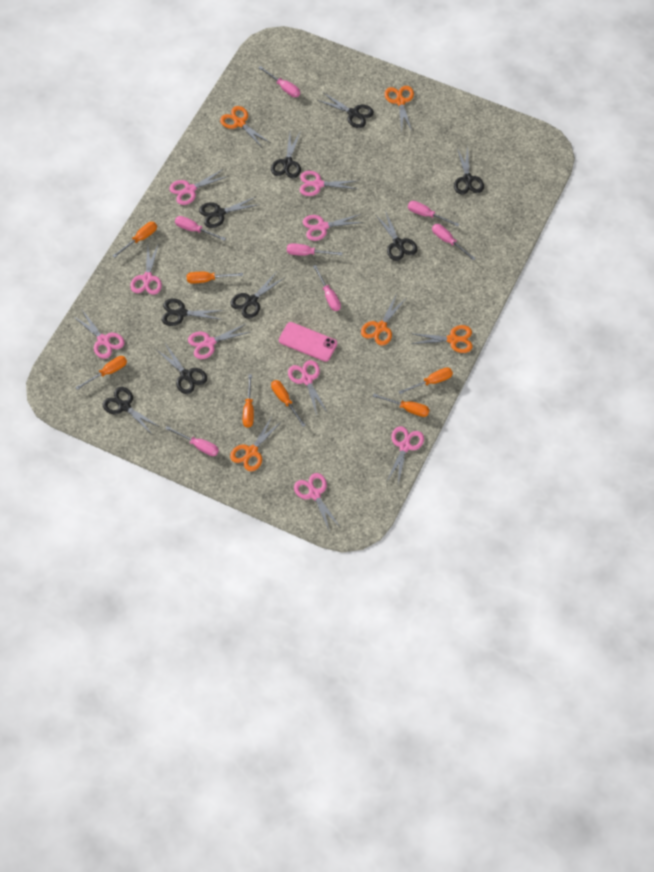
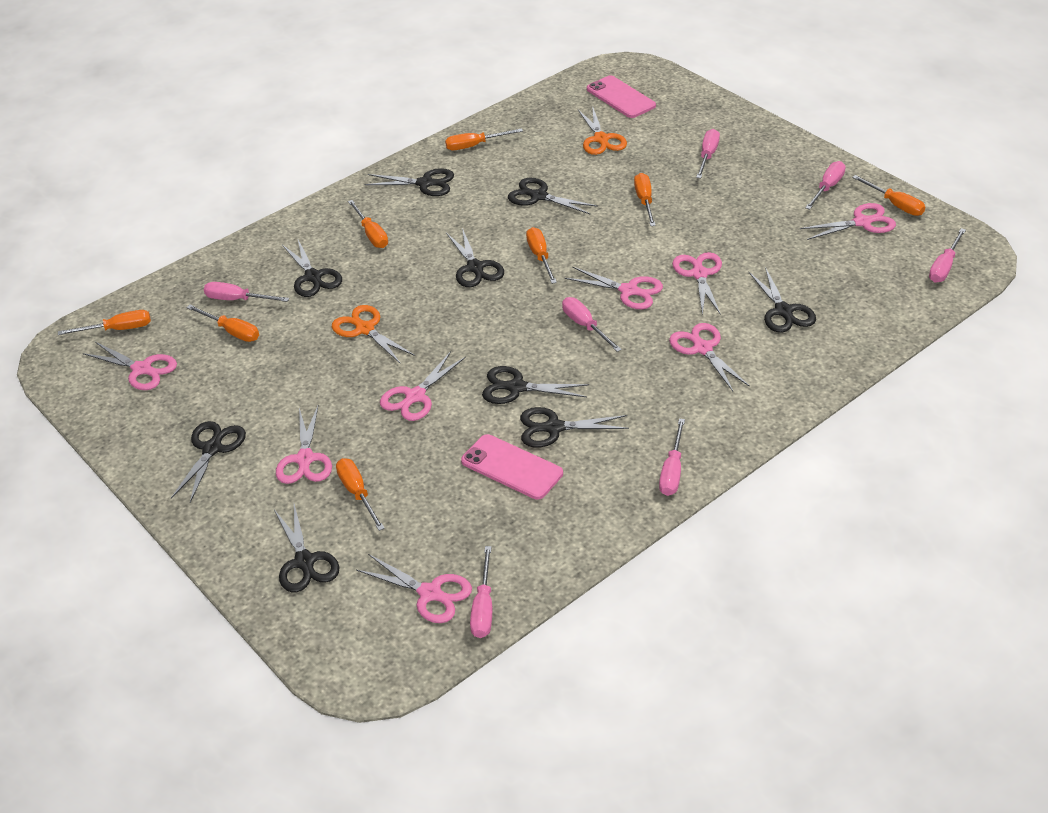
orange scissors: [220,106,270,147] [230,417,282,471] [361,295,405,346] [385,86,414,132] [410,325,473,353] = 5 -> [332,305,415,364] [578,106,627,155] = 2
orange screwdriver: [75,356,127,390] [113,222,157,258] [187,272,243,284] [243,374,254,428] [271,380,306,427] [373,394,430,417] [399,367,453,394] = 7 -> [58,310,151,335] [186,305,259,342] [336,458,385,531] [348,200,388,248] [445,128,523,150] [526,227,557,284] [634,173,656,226] [852,175,925,216] = 8
pink phone: [279,322,337,362] = 1 -> [461,434,563,500] [587,75,656,118] = 2
pink scissors: [73,310,124,359] [130,244,162,295] [169,169,228,205] [188,323,250,359] [288,360,328,415] [294,473,341,532] [300,171,357,196] [303,214,364,241] [387,426,424,484] = 9 -> [83,342,177,390] [276,406,332,484] [356,554,472,623] [380,351,466,421] [565,267,663,309] [669,323,750,391] [672,252,722,316] [800,203,896,240] = 8

